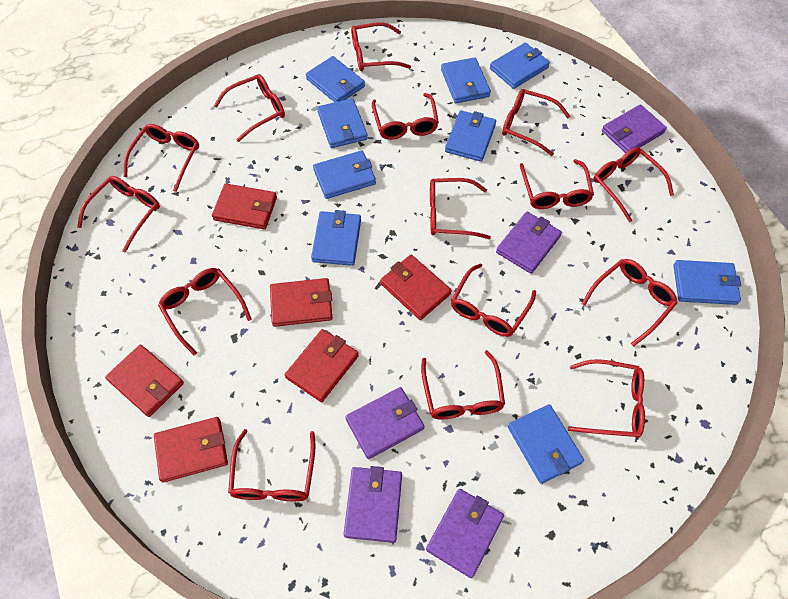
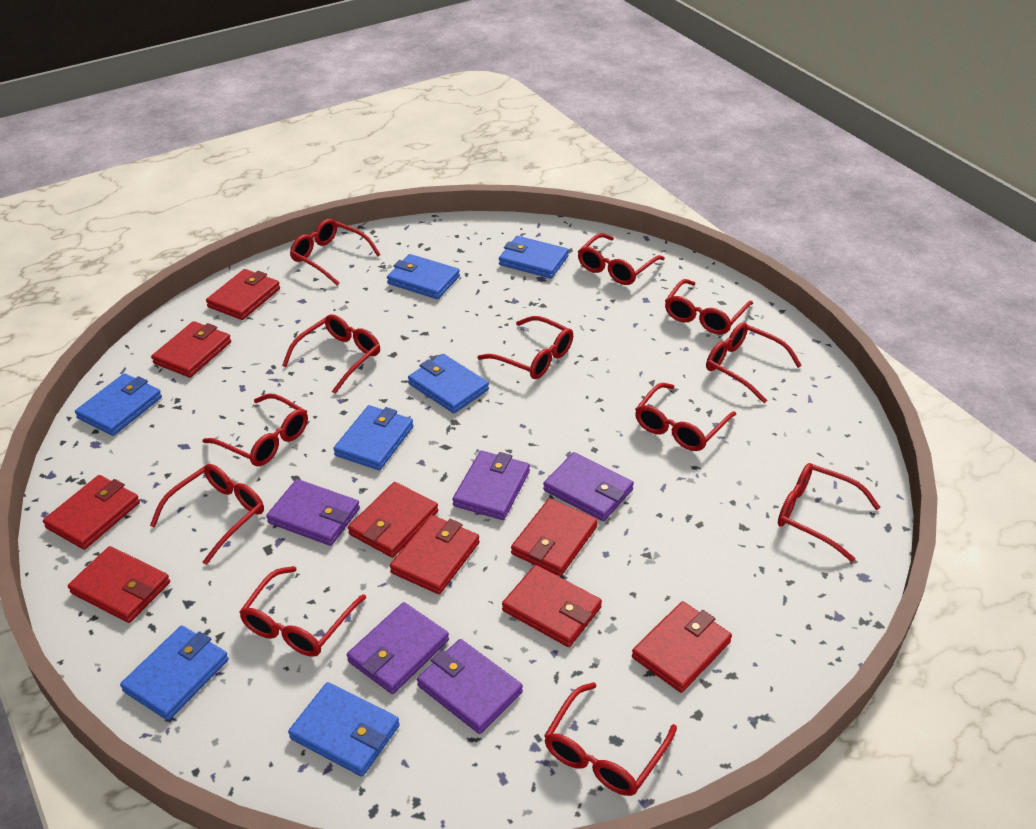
blue wallet: [306,56,365,102] [311,210,361,266] [313,150,376,199] [317,98,368,148] [441,57,491,103] [445,110,496,162] [490,42,550,89] [508,404,584,484] [673,260,741,305] = 9 -> [75,373,162,436] [120,625,229,720] [288,682,400,777] [333,405,414,470] [387,254,460,299] [408,354,489,413] [499,236,569,279] = 7
red glasses: [77,176,160,253] [124,124,199,192] [158,268,252,356] [214,74,285,142] [228,429,316,501] [351,22,411,71] [372,93,439,140] [421,350,505,420] [430,178,491,239] [451,263,536,337] [502,89,570,156] [520,159,594,209] [568,359,645,438] [581,259,678,347] [593,147,674,222] = 15 -> [150,464,264,565] [202,394,308,466] [239,566,366,657] [282,314,380,394] [290,219,381,285] [477,316,573,379] [544,682,677,796] [578,233,665,285] [635,383,736,451] [665,279,753,334] [706,322,802,403] [778,463,881,562] = 12
red wallet: [105,345,184,417] [154,417,228,482] [212,184,277,229] [270,278,332,327] [285,329,359,402] [380,255,451,320] = 6 -> [43,475,140,550] [68,546,170,623] [151,321,231,378] [206,269,280,320] [348,482,438,558] [390,515,480,594] [502,565,602,647] [511,498,598,576] [632,601,732,693] = 9

